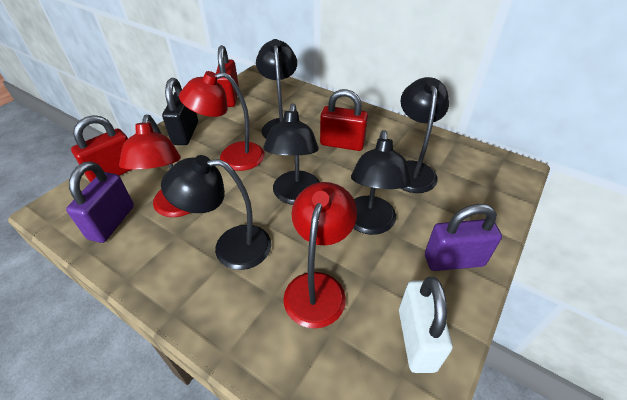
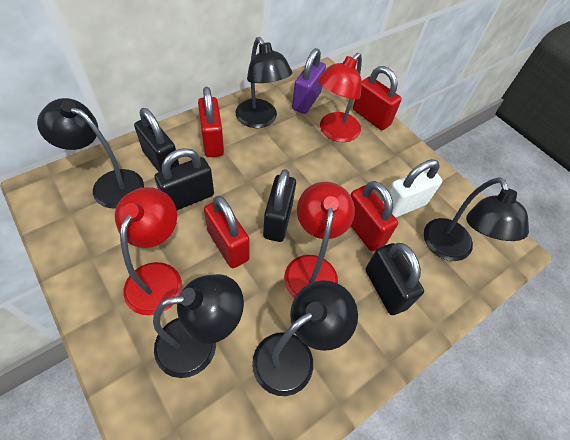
black padlock: [162,78,198,145] = 1 -> [134,108,179,172] [155,148,214,210] [263,169,296,242] [365,243,424,315] = 4
purple padlock: [66,161,134,243] [425,204,502,271] = 2 -> [292,48,326,114] = 1
red padlock: [71,115,133,182] [216,45,239,107] [320,89,368,151] = 3 -> [198,87,224,157] [204,195,249,268] [350,181,398,251] [353,66,402,130] = 4

